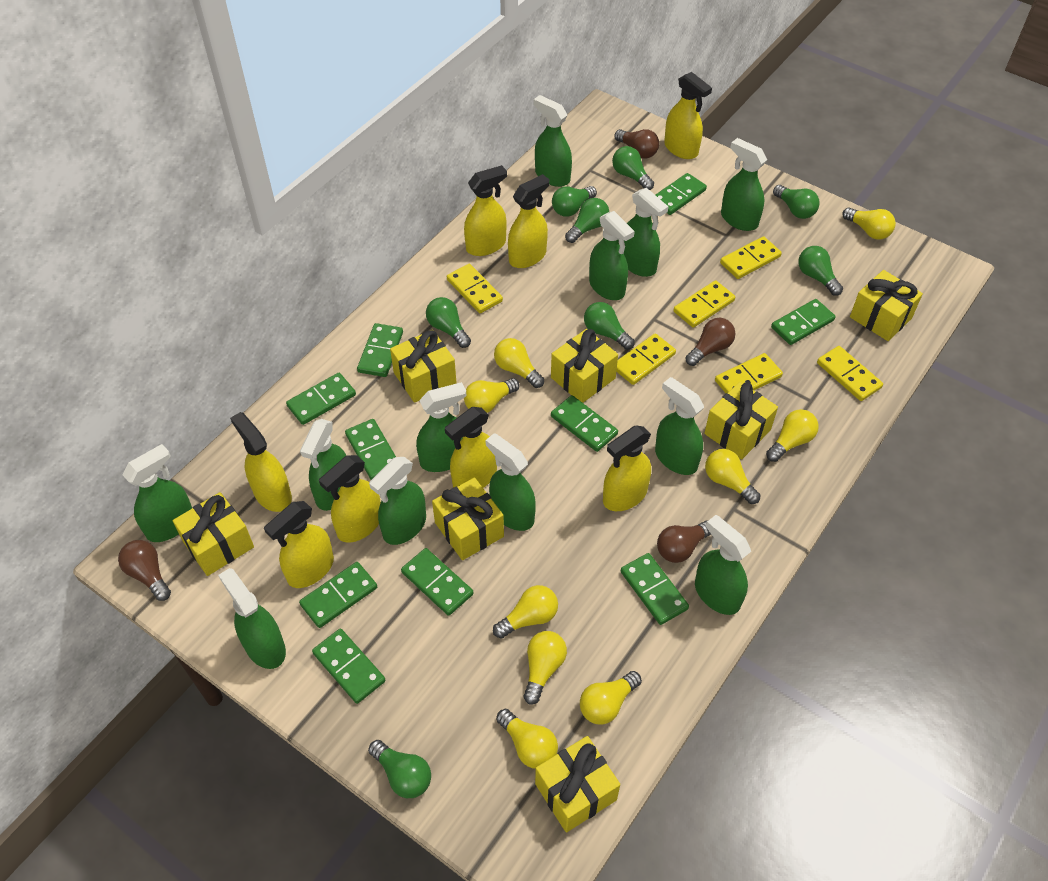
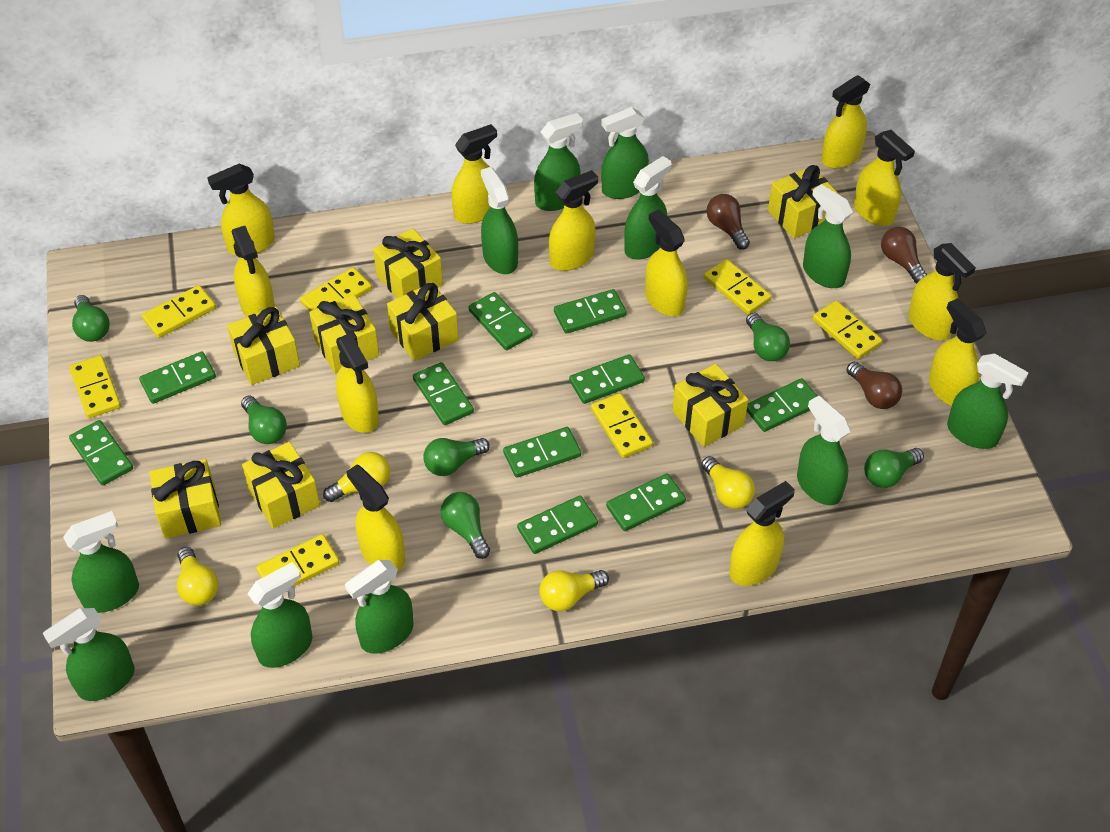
brown light bulb: [118,540,171,601] [615,129,659,159] [657,520,712,563] [686,318,735,366] = 4 -> [706,194,750,250] [847,362,902,409] [881,227,927,283] = 3
green light bulb: [368,740,431,798] [426,297,471,348] [552,186,597,217] [565,198,609,243] [584,302,635,350] [612,146,654,190] [773,185,820,219] [798,246,843,296] = 8 -> [72,295,110,342] [241,396,287,444] [423,438,490,476] [440,492,490,559] [746,313,790,361] [864,448,924,488] = 6
green spray bottle: [122,444,192,542] [218,568,286,669] [300,419,346,511] [369,457,426,545] [416,382,466,472] [485,433,536,531] [534,95,572,187] [589,211,635,300] [624,188,668,277] [655,377,704,475] [695,515,751,615] [721,138,767,231] = 12 -> [43,608,134,701] [63,511,139,613] [248,562,312,668] [345,560,414,654] [481,167,518,274] [534,113,583,211] [601,107,649,199] [624,156,671,260] [797,395,851,505] [803,184,853,288] [947,353,1029,449] = 11
yellow domino: [447,264,503,313] [616,333,676,385] [673,280,735,328] [715,353,783,393] [720,236,782,279] [817,346,883,401] = 6 -> [69,355,121,418] [142,285,216,338] [256,534,340,587] [300,267,372,311] [591,393,653,458] [704,259,772,315] [813,300,882,359] = 7
yellow gift: [173,492,254,576] [390,330,457,403] [432,478,504,560] [535,736,620,833] [551,329,618,403] [704,382,778,460] [850,270,923,341] = 7 -> [149,459,221,539] [227,307,300,385] [242,442,320,529] [309,295,379,374] [373,228,443,298] [387,283,459,361] [672,364,748,447] [768,165,839,239] = 8
yellow light bulb: [464,378,520,413] [493,585,558,638] [494,338,544,388] [496,709,558,769] [524,631,567,705] [580,671,642,725] [705,449,761,504] [766,409,819,462] [842,208,896,239] = 9 -> [177,547,218,606] [323,452,390,502] [539,570,609,611] [701,456,755,509] = 4
yellow spray bottle: [230,412,292,512] [264,501,334,588] [319,455,381,542] [445,407,497,488] [464,165,507,256] [508,174,549,268] [603,426,651,511] [664,72,712,159] = 8 -> [207,164,275,256] [232,226,275,317] [336,334,379,433] [346,465,405,572] [451,124,497,224] [549,170,598,271] [645,210,688,316] [729,481,795,586] [821,75,871,168] [854,130,915,226] [908,243,976,341] [929,298,986,406] = 12

